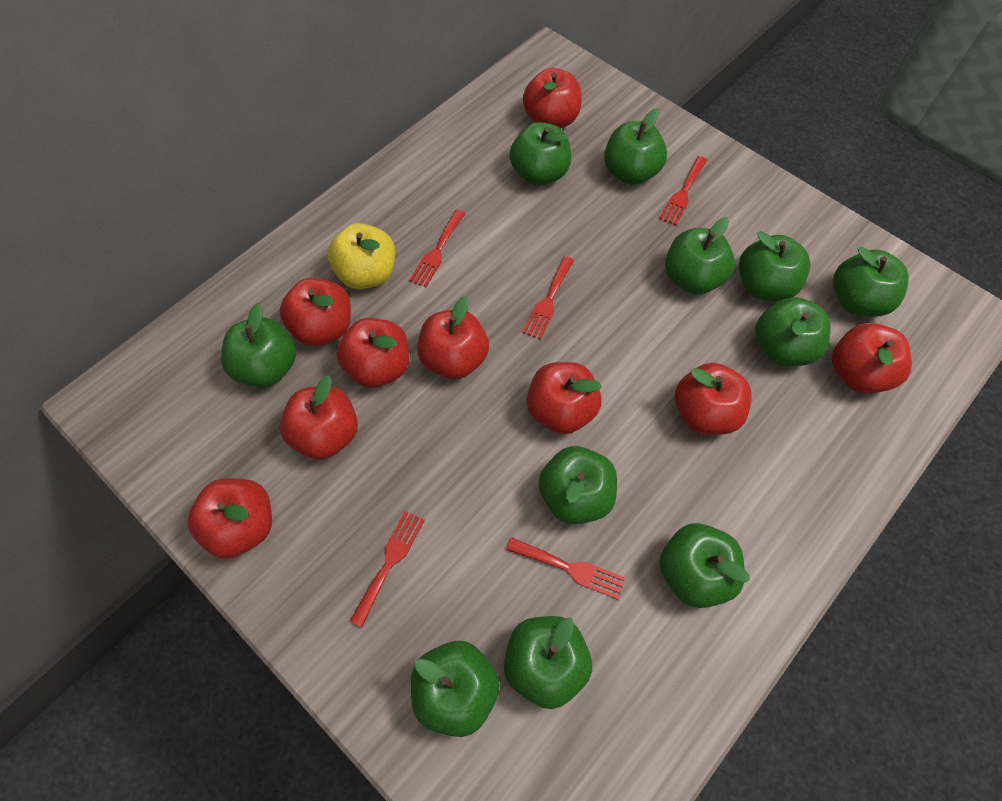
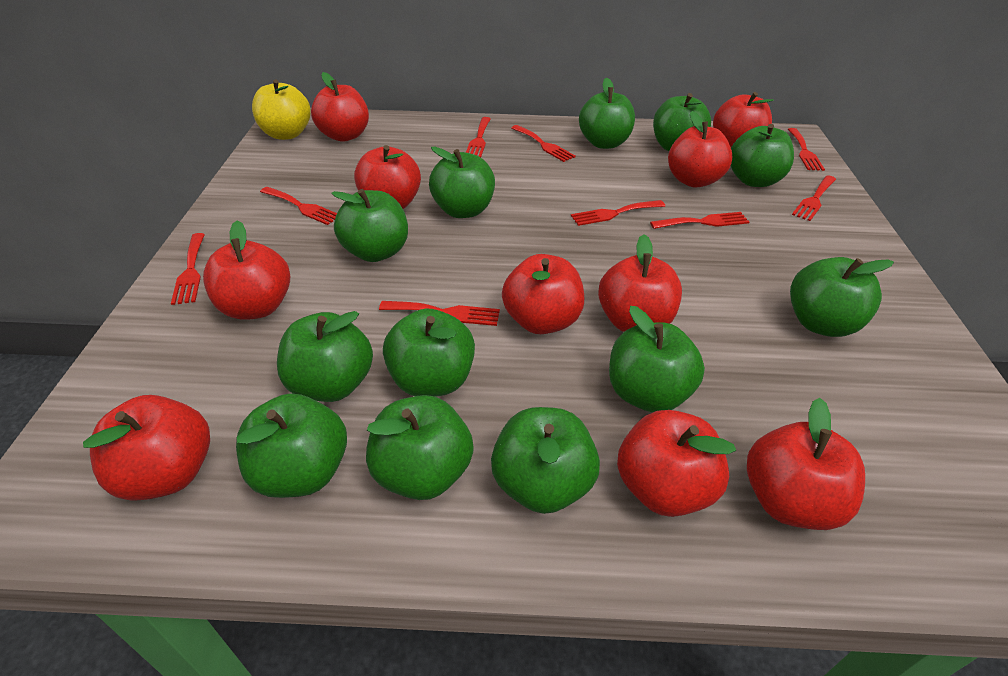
green apple: [221,303,296,388] [411,641,500,737] [504,616,592,709] [509,122,571,186] [539,446,617,524] [604,109,667,185] [660,523,750,608] [665,217,735,295] [739,231,810,301] [755,297,831,366] [833,247,909,317] = 11 -> [236,393,347,498] [277,311,373,402] [331,189,408,262] [366,395,474,500] [383,309,475,397] [429,146,495,218] [491,407,600,514] [579,78,635,149] [609,306,705,412] [653,93,711,151] [731,124,794,187] [790,257,894,337] = 12
red apple: [187,478,272,559] [279,278,351,346] [280,375,358,460] [337,318,409,388] [417,297,489,379] [523,68,582,129] [527,362,602,434] [675,363,752,435] [832,323,912,394] = 9 -> [83,395,210,501] [203,220,290,320] [311,72,369,142] [354,145,421,209] [502,254,584,334] [598,234,682,332] [617,410,736,517] [668,111,733,187] [713,92,774,147] [747,398,865,530] = 10
red fork: [350,511,425,627] [409,210,465,287] [506,537,625,600] [523,256,574,340] [659,156,707,225] = 5 -> [171,233,205,305] [260,187,337,225] [379,301,500,326] [466,117,491,157] [511,125,576,162] [571,200,665,226] [650,212,749,229] [788,128,825,171] [792,175,836,221] = 9

